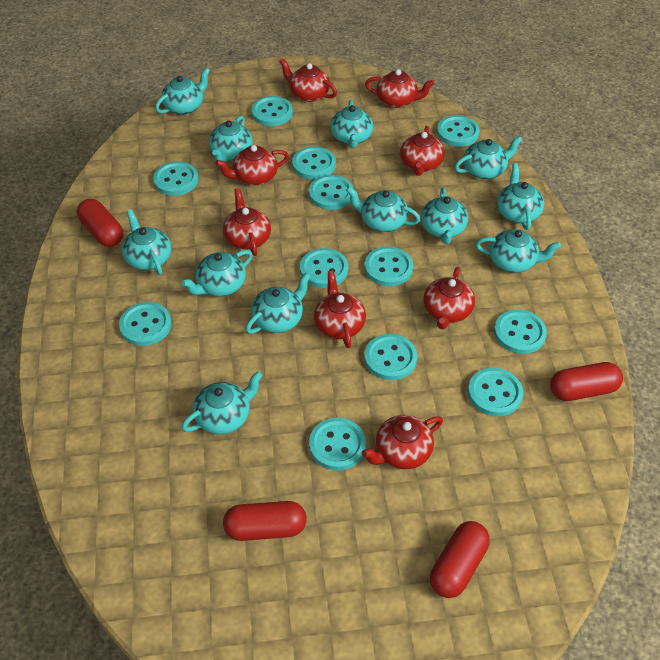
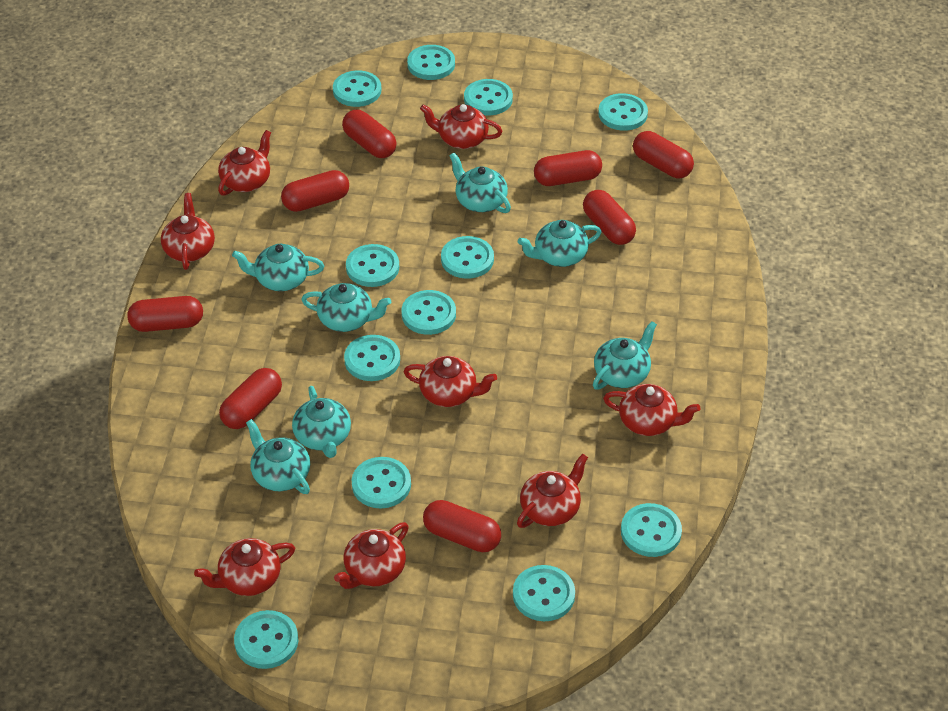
red capsule: [77,199,123,247] [223,501,307,541] [430,521,490,598] [550,362,623,401] = 4 -> [127,296,203,332] [219,368,282,429] [281,170,349,212] [342,110,397,158] [423,500,501,552] [534,150,602,186] [583,190,636,245] [633,131,694,178] = 8
turquoise teapot: [122,209,171,275] [155,68,210,115] [181,250,253,297] [181,371,263,434] [209,116,253,162] [246,273,311,334] [330,100,373,148] [346,186,420,232] [421,188,468,244] [455,136,523,179] [476,229,561,273] [497,163,544,230] = 12 -> [232,244,324,291] [246,419,310,494] [292,386,351,458] [301,283,391,332] [449,153,511,213] [518,220,601,267] [593,321,657,390] = 7

